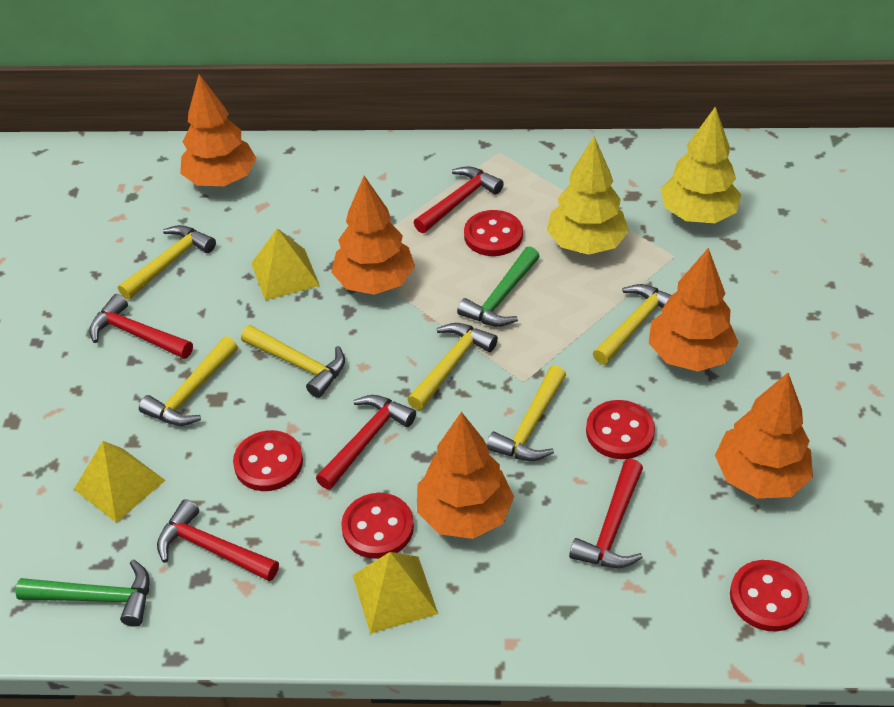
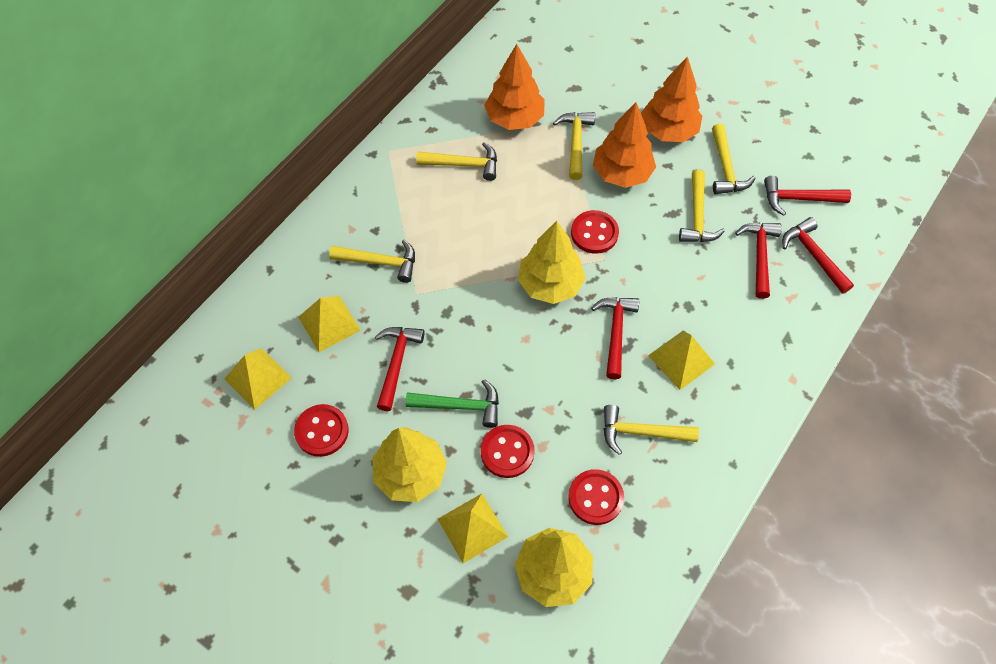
green hammer: [16,559,150,627] [457,246,540,327] = 2 -> [406,379,499,428] = 1
orange tree: [180,74,257,186] [331,176,415,295] [417,412,514,539] [649,248,739,371] [715,373,813,499] = 5 -> [484,44,545,130] [593,102,656,188] [641,56,702,142] = 3
red button: [233,430,303,491] [341,493,414,559] [464,210,523,256] [586,400,655,459] [730,560,809,631] = 5 -> [294,404,349,457] [481,425,535,478] [568,469,624,525] [571,210,619,254] = 4
yellow pyramid: [74,441,165,523] [251,228,320,301] [353,552,438,634] = 3 -> [224,348,292,410] [298,296,361,352] [438,494,508,563] [648,330,715,390] = 4
yellow tree: [547,136,629,255] [661,106,741,223] = 2 -> [372,427,447,502] [515,528,593,607] [518,221,586,304] = 3

